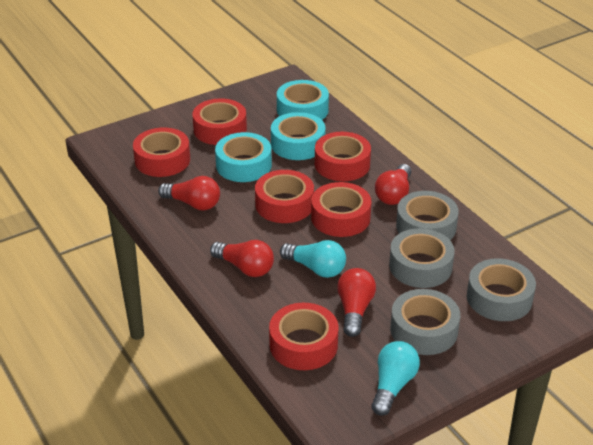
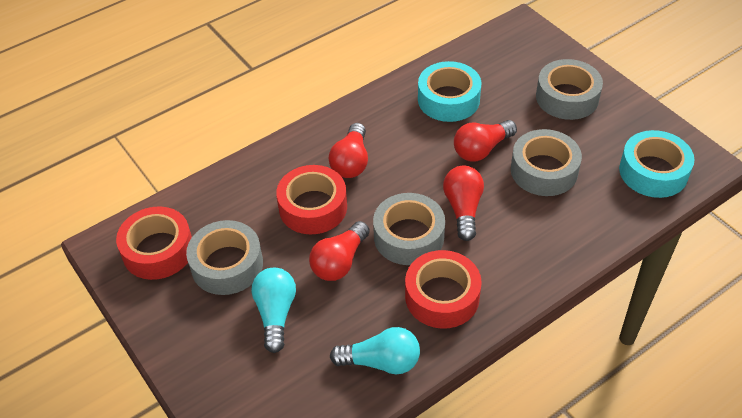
red tape: [133,128,190,177] [192,98,247,145] [255,170,314,223] [269,303,339,370] [311,182,372,237] [315,132,371,181] = 6 -> [116,206,192,280] [276,165,347,235] [405,250,482,329] = 3
turquoise tape: [215,132,272,182] [271,112,326,160] [277,80,329,120] = 3 -> [418,61,482,122] [619,130,695,198] = 2

